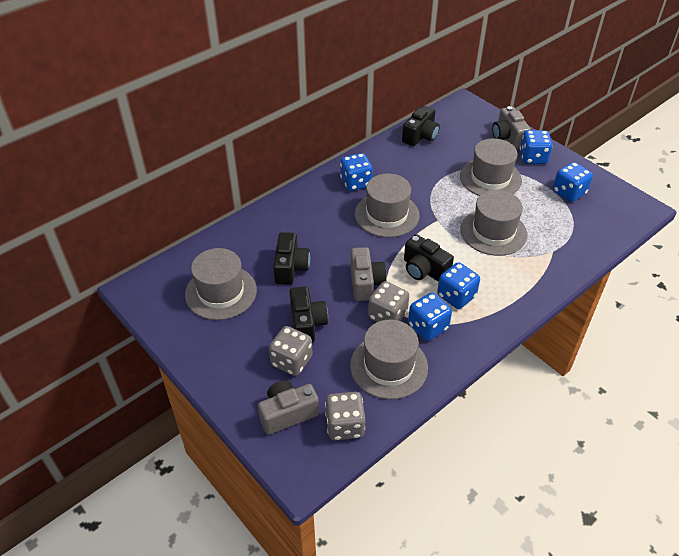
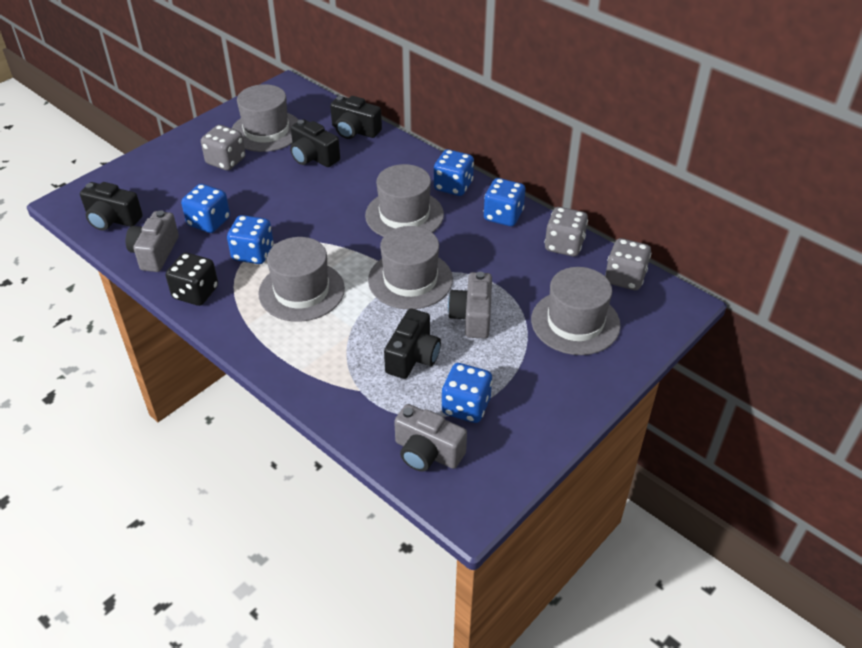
black dice: none = 0 -> [166,253,218,306] = 1

